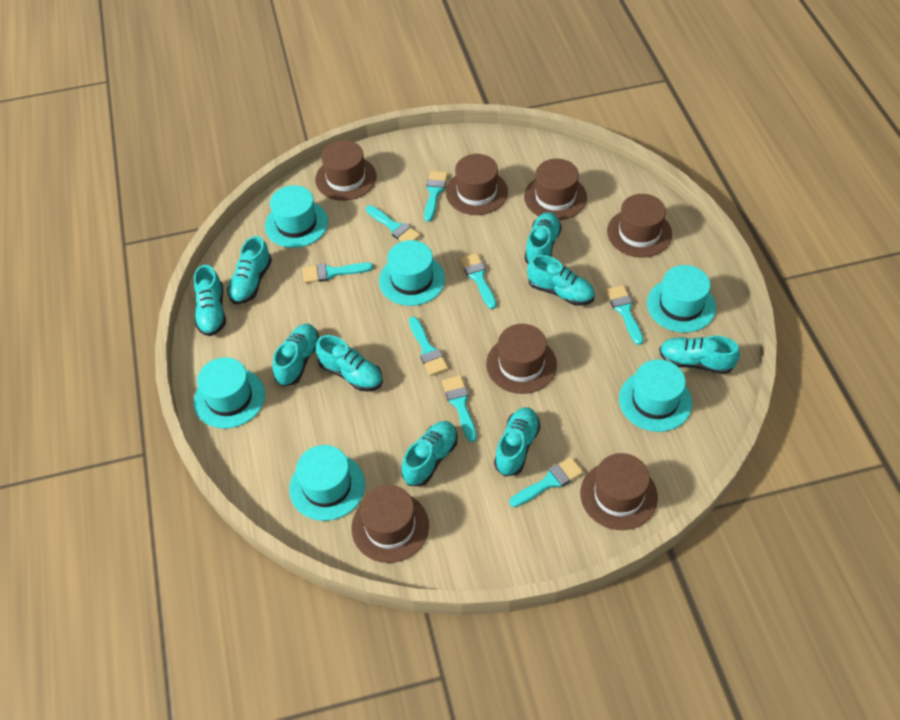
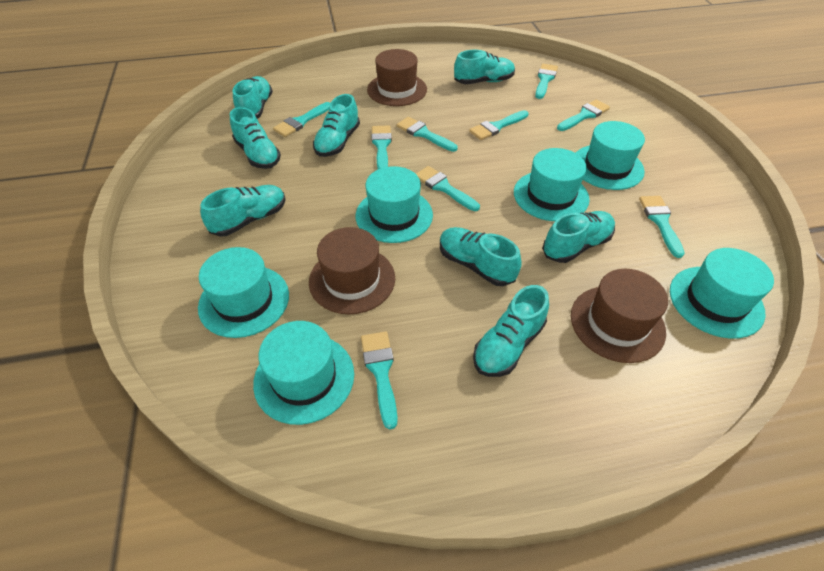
brown hat: [315,140,376,201] [351,485,429,563] [446,154,508,215] [486,324,557,394] [524,159,587,220] [580,453,658,530] [607,194,672,257] = 7 -> [309,227,395,314] [367,49,427,106] [571,269,668,363] = 3
turquoise brush: [303,263,373,283] [366,205,421,241] [409,317,448,376] [424,171,448,222] [442,375,477,442] [460,253,496,309] [510,457,583,507] [606,285,644,345] = 8 -> [273,102,330,137] [361,331,398,430] [371,126,392,169] [397,117,458,152] [416,166,480,211] [469,110,529,140] [535,64,558,99] [557,99,610,131] [639,196,685,258] = 9
turquoise shoe: [194,265,226,336] [227,236,272,304] [272,324,319,387] [316,335,383,391] [402,421,458,486] [494,407,540,476] [525,212,562,264] [527,255,595,306] [659,336,740,374] = 9 -> [200,185,286,237] [230,107,281,169] [233,76,273,119] [313,94,360,157] [440,227,522,286] [454,50,515,84] [473,285,549,377] [542,211,615,263] = 8

